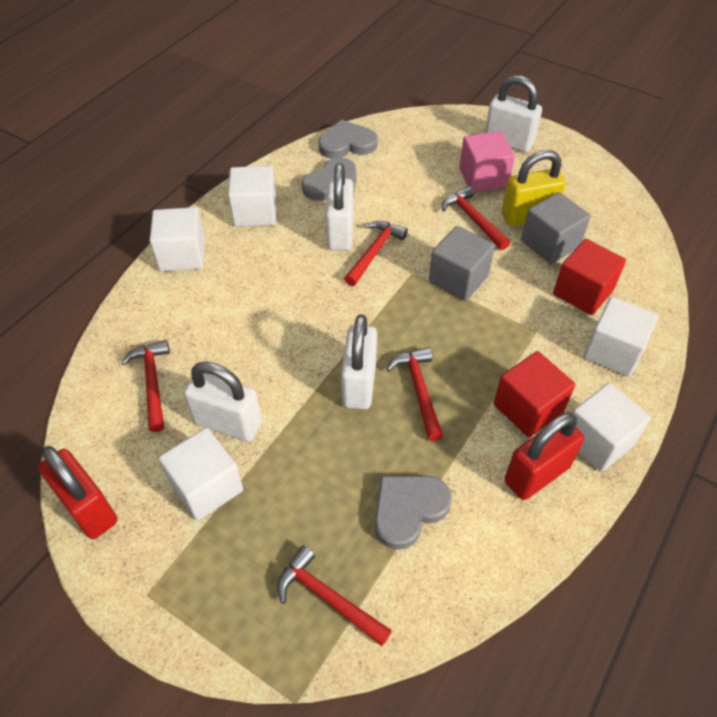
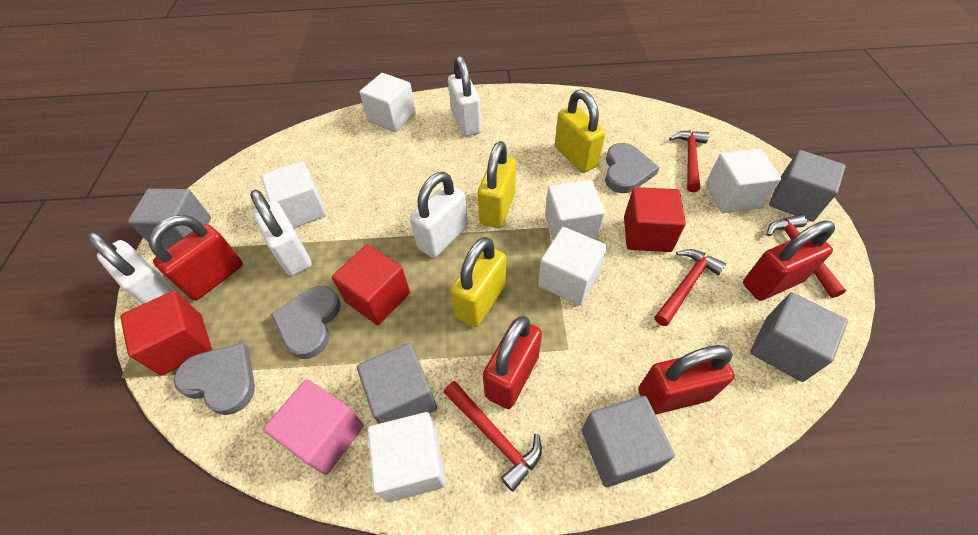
grey cube: [429,226,495,301] [521,192,591,264] = 2 -> [128,189,211,249] [357,343,437,424] [582,396,675,487] [750,293,848,382] [769,150,846,222] = 5
red cube: [494,351,575,437] [553,239,626,315] = 2 -> [120,291,212,375] [332,245,410,325] [624,187,686,252] = 3
red hammer: [121,340,170,432] [277,545,392,646] [344,221,408,286] [386,347,443,441] [442,186,510,250] = 5 -> [444,381,542,491] [655,249,726,326] [669,130,709,192] [767,214,846,298] = 4
red padlock: [38,446,117,539] [505,412,584,500] = 2 -> [149,215,243,300] [483,316,542,409] [638,345,735,415] [743,220,835,301] = 4
white cube: [150,207,205,272] [159,428,243,521] [228,166,276,227] [572,383,651,472] [584,297,659,377] = 5 -> [261,161,327,228] [359,73,416,132] [367,412,446,502] [538,227,607,305] [545,180,605,240] [706,149,781,213] = 6
yellow padlock: [502,150,566,226] = 1 -> [450,237,506,327] [478,141,516,228] [555,89,606,173] = 3

